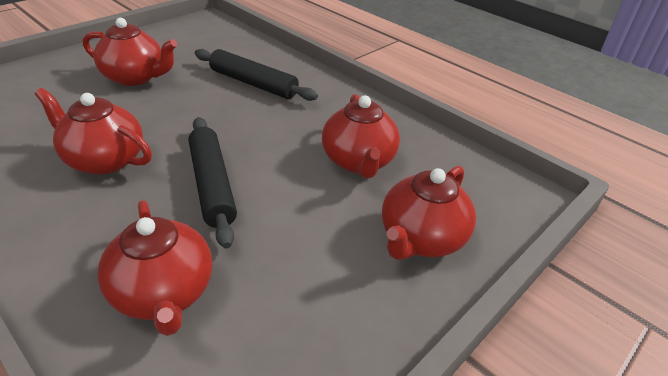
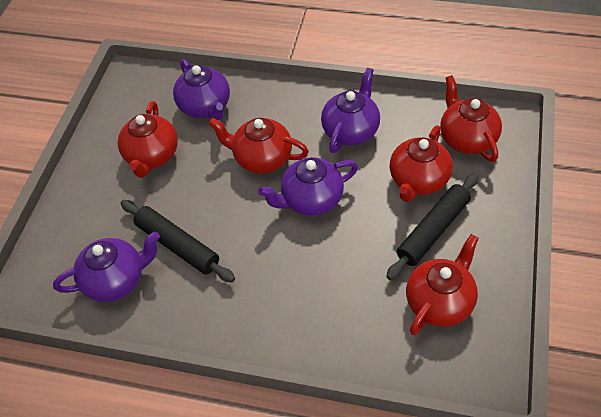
purple teapot: none = 0 -> [53,231,160,302] [173,59,230,121] [258,157,358,216] [321,68,380,153] = 4

